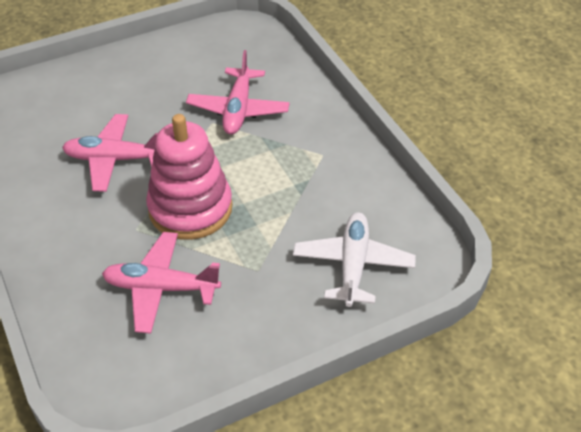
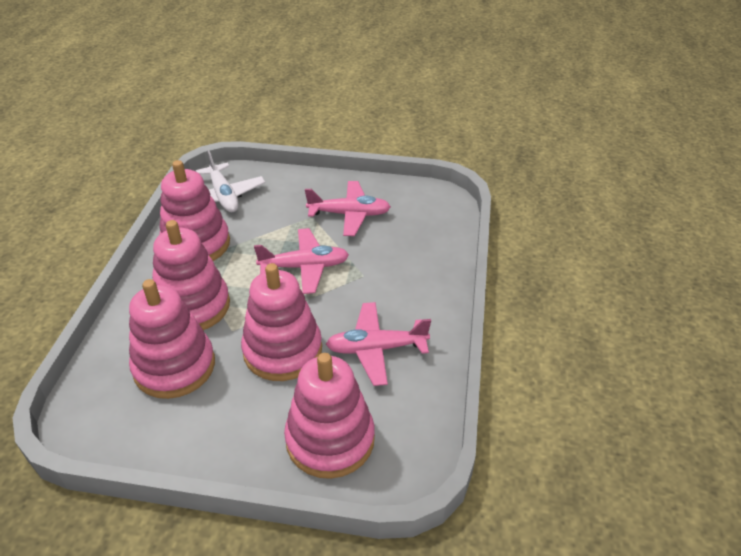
pink stacking toy: [146,114,232,240] = 1 -> [129,279,215,399] [152,220,230,330] [159,160,230,261] [241,263,322,381] [284,353,375,479] = 5

